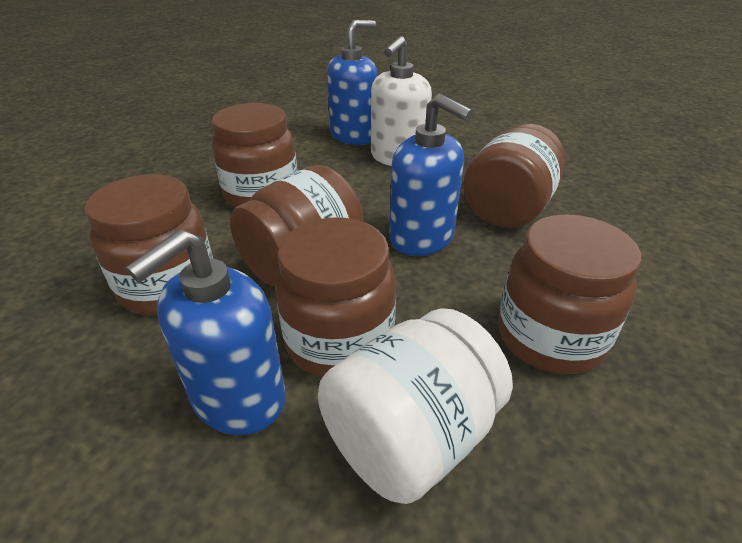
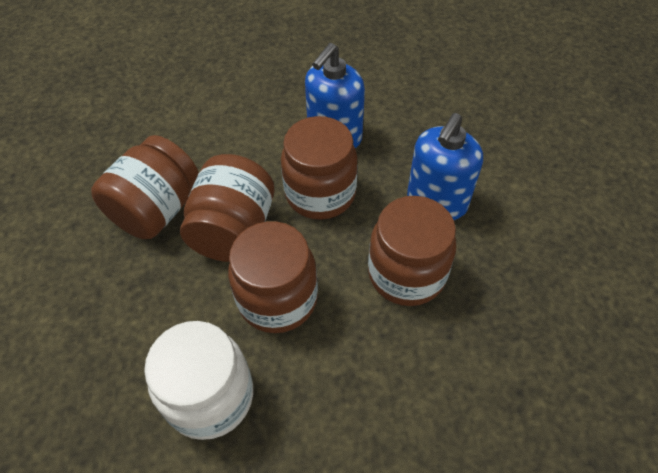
blue soap dispenser: [126,229,286,435] [327,20,378,145] [389,94,473,256] = 3 -> [305,43,365,148] [407,113,483,220] = 2
brown jar: [85,174,213,315] [212,103,298,207] [230,165,364,286] [275,217,396,378] [463,124,565,228] [498,214,641,374] = 6 -> [91,135,199,239] [180,154,274,262] [228,221,318,333] [281,116,358,220] [368,196,456,306] = 5
white soap dispenser: [371,36,432,166] = 1 -> none = 0

